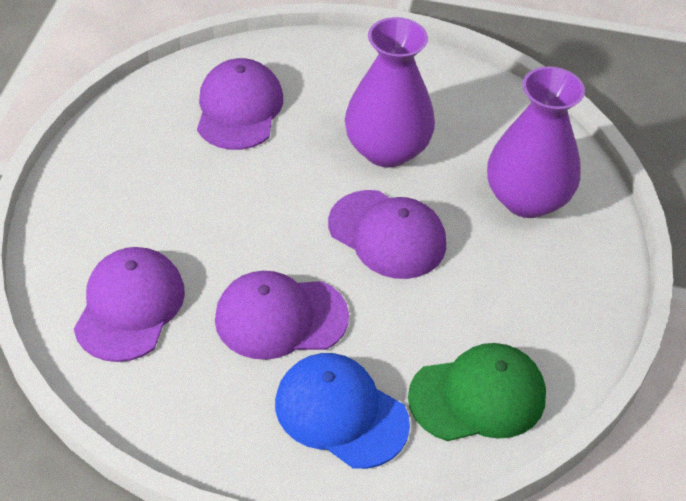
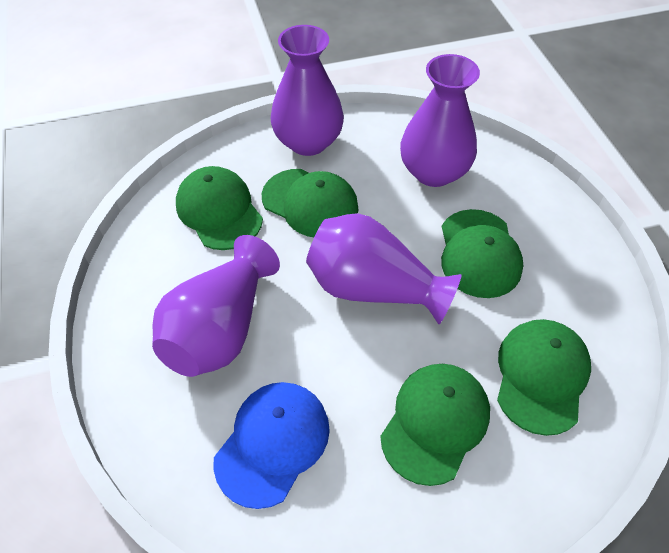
green cap: [408,343,546,441] = 1 -> [176,166,263,250] [262,169,359,237] [380,364,490,486] [441,209,523,298] [497,319,591,436] = 5
purple cap: [74,247,185,362] [197,58,283,150] [215,271,349,360] [328,190,446,279] = 4 -> none = 0
purple vase: [345,17,435,167] [487,66,585,218] = 2 -> [152,235,280,377] [271,25,344,156] [306,213,462,324] [400,54,480,187] = 4

